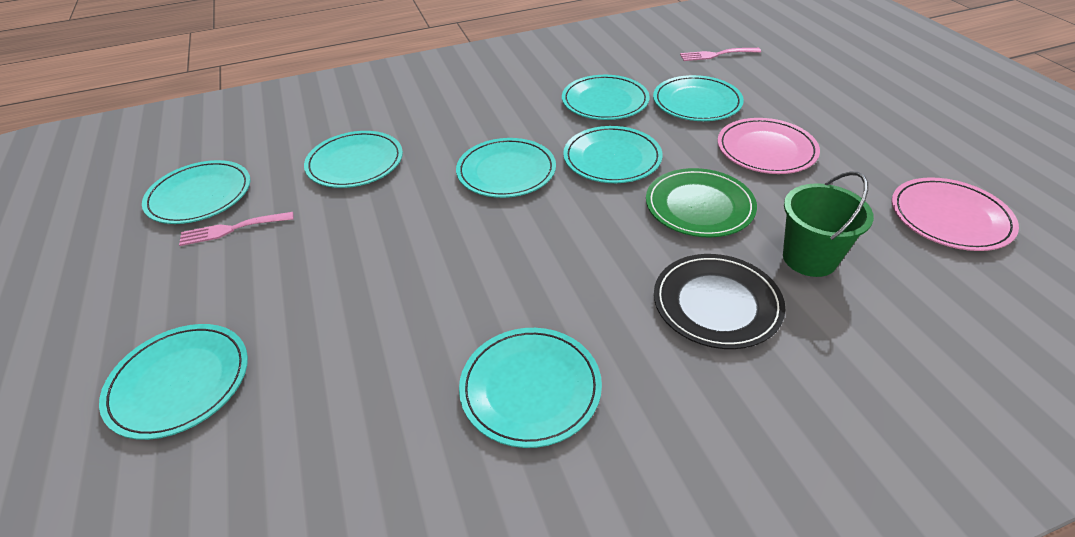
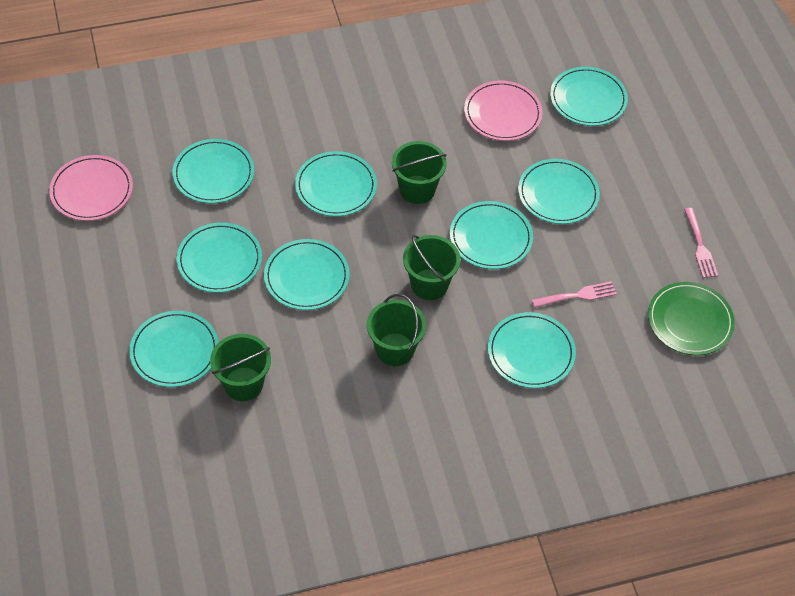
black plate: [654,254,785,349] = 1 -> none = 0
green bucket: [783,171,874,277] = 1 -> [210,334,271,401] [367,294,426,366] [392,141,447,204] [403,235,460,300] = 4
turquoise plate: [99,324,248,440] [142,160,250,224] [304,131,403,188] [456,138,556,198] [459,328,602,448] [562,75,650,120] [563,126,663,183] [653,75,744,121] = 8 -> [129,311,219,387] [172,139,254,203] [177,222,262,293] [264,239,350,310] [295,151,377,217] [450,201,533,269] [488,312,576,388] [518,159,600,224] [550,67,628,126] = 9

